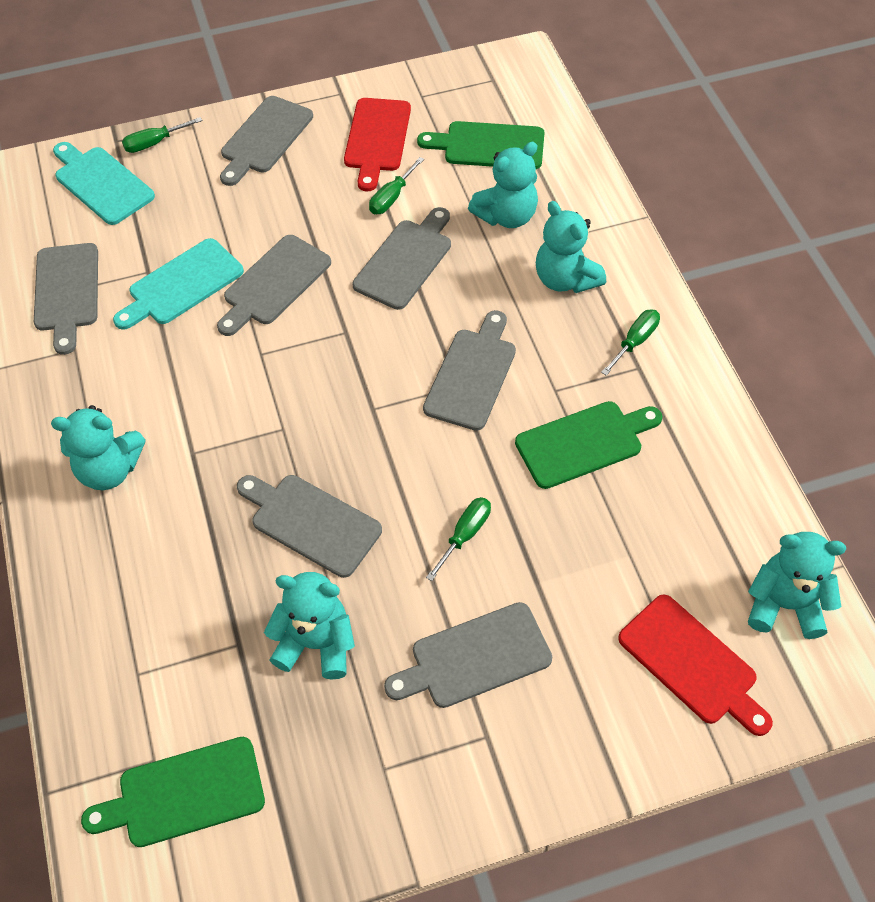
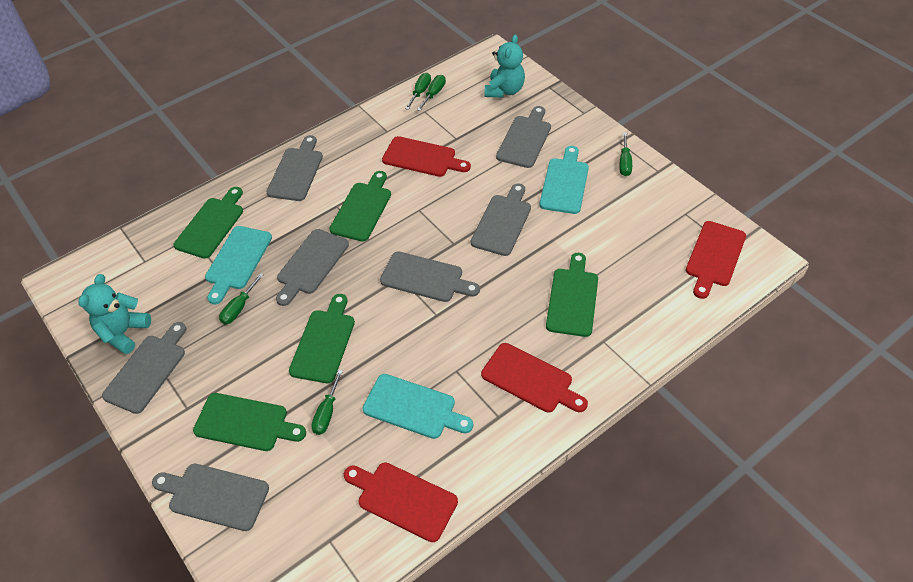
green cutting board: [81,737,265,847] [417,121,545,169] [515,401,662,489] = 3 -> [174,187,243,259] [193,393,306,451] [289,294,355,383] [329,171,391,241] [546,253,598,337] = 5
green screwdriver: [122,117,203,153] [369,157,424,214] [426,497,491,581] [601,309,660,376] = 4 -> [219,273,264,324] [311,370,343,435] [405,73,431,110] [417,75,446,111] [620,133,632,176] = 5
red cutting board: [344,98,411,191] [618,595,773,736] = 2 -> [344,462,458,542] [382,136,471,177] [481,343,588,413] [686,221,746,299] = 4
turquoise cutting board: [53,142,155,225] [113,238,244,330] = 2 -> [205,226,272,304] [363,374,473,439] [540,146,589,214] = 3
turquoise teddy bear: [51,405,146,490] [264,572,355,680] [468,142,538,228] [536,201,606,293] [748,532,846,639] = 5 -> [78,274,151,354] [485,35,525,98] = 2

